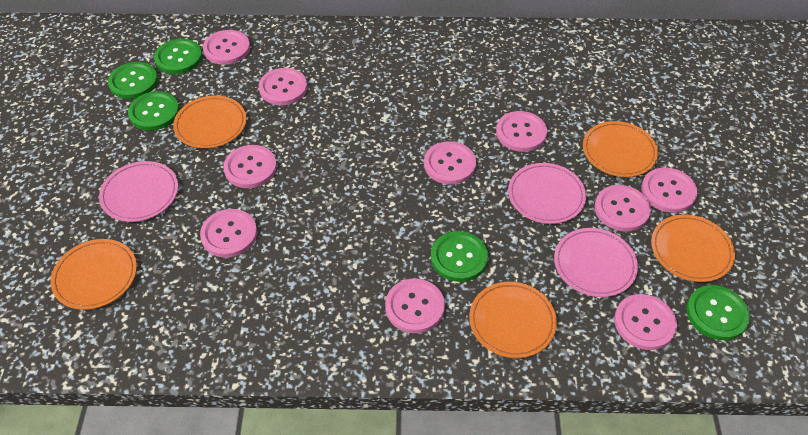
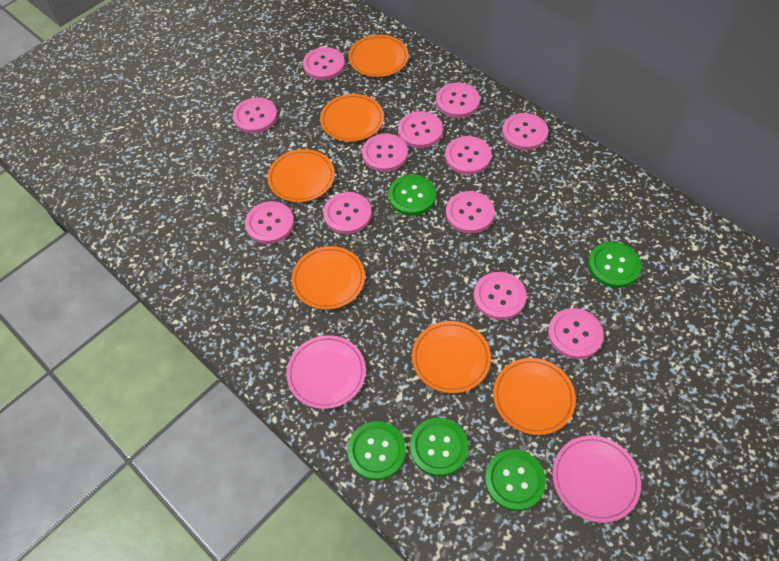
orange plate: [51,239,137,310] [173,96,246,149] [469,282,557,358] [583,121,658,177] [651,215,735,282] = 5 -> [268,149,335,202] [292,246,365,310] [320,94,384,142] [348,35,409,77] [412,321,491,393] [493,358,576,435] = 6
pink button: [200,209,257,258] [203,30,250,65] [223,145,277,188] [259,68,307,105] [385,279,445,333] [424,141,476,185] [496,111,547,152] [595,185,651,232] [614,294,677,350] [641,167,697,213] = 10 -> [233,98,277,133] [245,201,294,244] [303,47,345,80] [323,192,372,234] [362,133,408,172] [398,111,443,148] [436,82,480,118] [445,136,491,175] [446,191,495,234] [474,272,527,320] [502,113,548,150] [548,308,604,359] = 12
pink plate: [99,161,178,222] [508,163,586,224] [554,228,638,297] = 3 -> [286,335,366,409] [552,436,641,523] = 2

